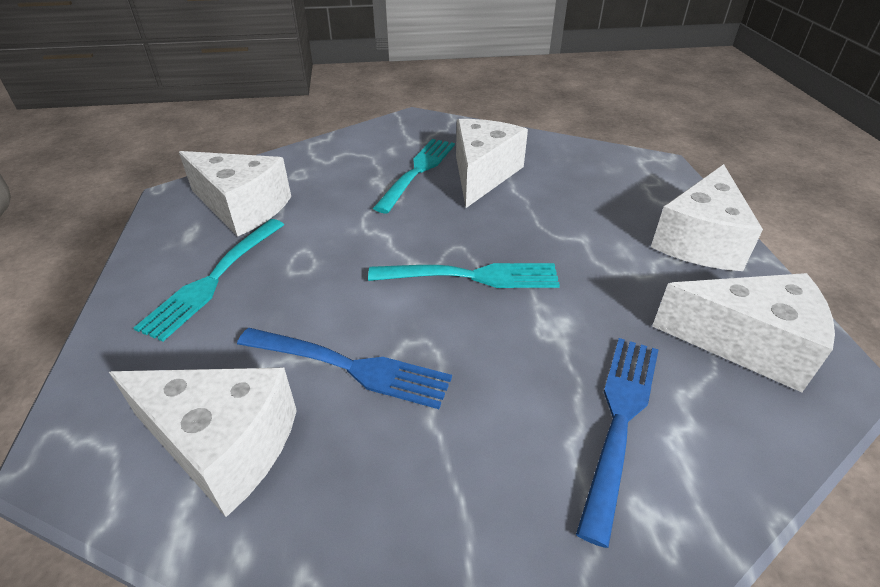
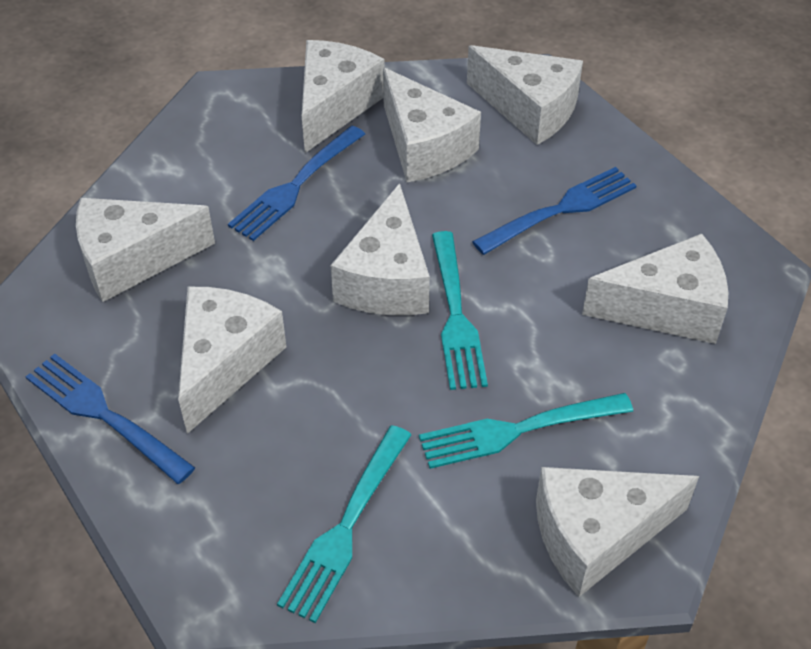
blue fork: [237,328,452,409] [576,338,659,548] = 2 -> [26,354,195,484] [228,126,365,241] [472,167,636,255] = 3
white cheese: [109,368,297,517] [179,151,291,237] [456,119,528,208] [651,164,763,271] [652,273,835,392] = 5 -> [76,198,215,302] [178,287,286,434] [302,40,385,153] [331,183,430,315] [383,67,481,182] [467,45,583,145] [536,467,699,597] [582,233,728,344] = 8

